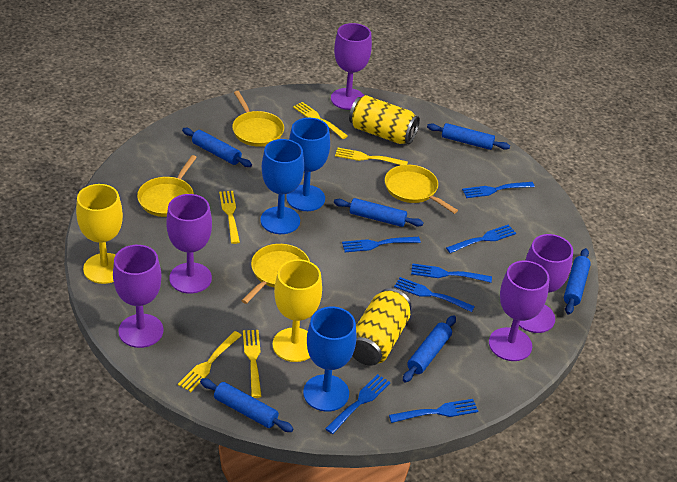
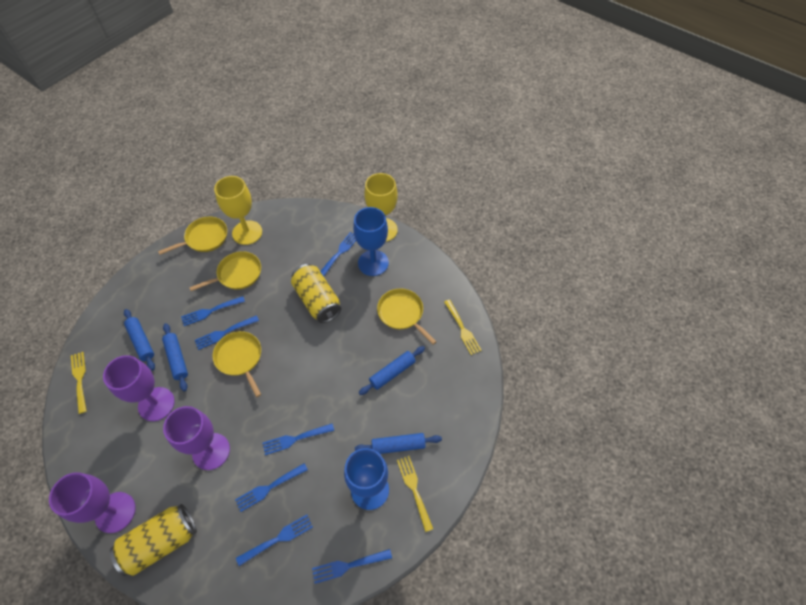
blue goblet: [260,139,304,234] [287,118,330,211] [303,307,357,412] = 3 -> [344,448,389,510] [353,207,389,276] = 2
blue rolling pin: [182,128,252,167] [200,378,294,432] [334,198,424,227] [403,315,456,383] [427,123,510,150] [564,248,591,315] = 6 -> [124,309,155,370] [162,323,188,391] [355,433,442,454] [359,346,425,395] = 4
purple goblet: [113,245,164,348] [166,194,212,294] [331,23,372,110] [489,260,550,361] [519,234,573,333] = 5 -> [49,472,136,533] [103,355,175,421] [163,406,230,470] = 3
yellow fork: [178,331,242,392] [219,191,240,244] [243,330,262,398] [293,102,348,139] [335,148,408,165] = 5 -> [71,352,87,414] [397,456,433,532] [444,299,482,355] = 3

